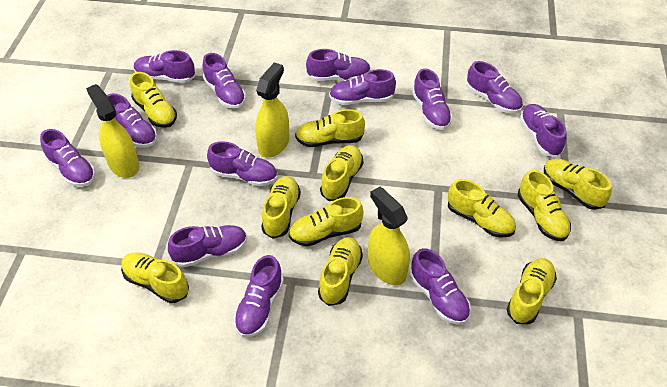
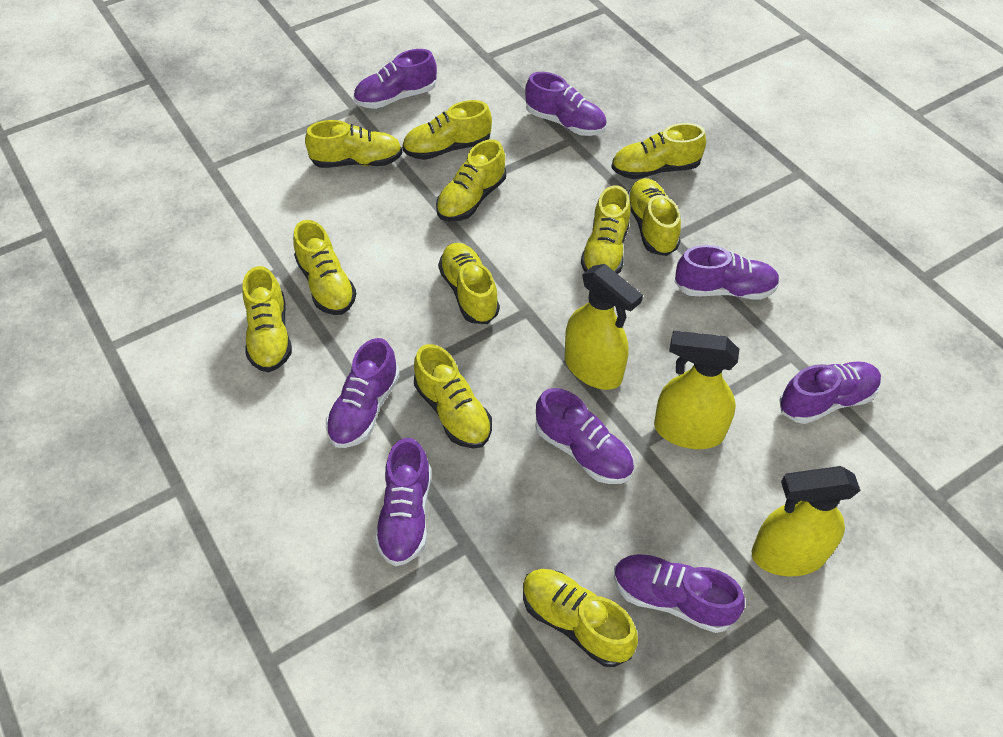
purple shoe: [40,129,95,187] [107,93,157,148] [134,50,195,83] [168,225,247,267] [203,53,246,109] [207,141,277,186] [234,255,284,337] [306,49,371,81] [329,69,396,105] [410,248,471,325] [412,68,453,130] [466,61,523,113] [520,104,567,157] = 13 -> [326,338,400,448] [353,49,437,109] [375,438,431,566] [525,72,607,136] [535,388,634,484] [614,554,745,633] [674,245,780,300] [780,361,881,424] = 8

